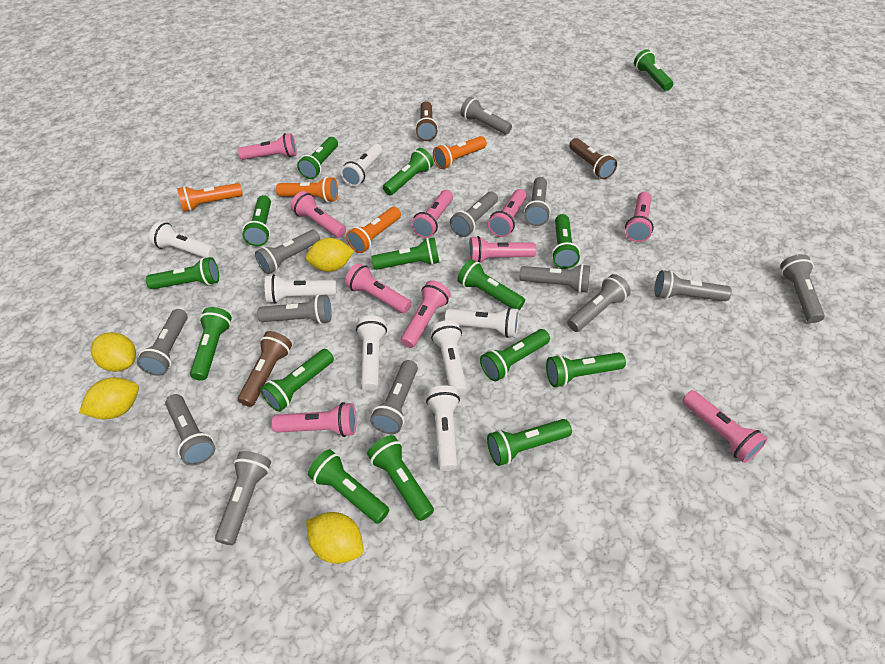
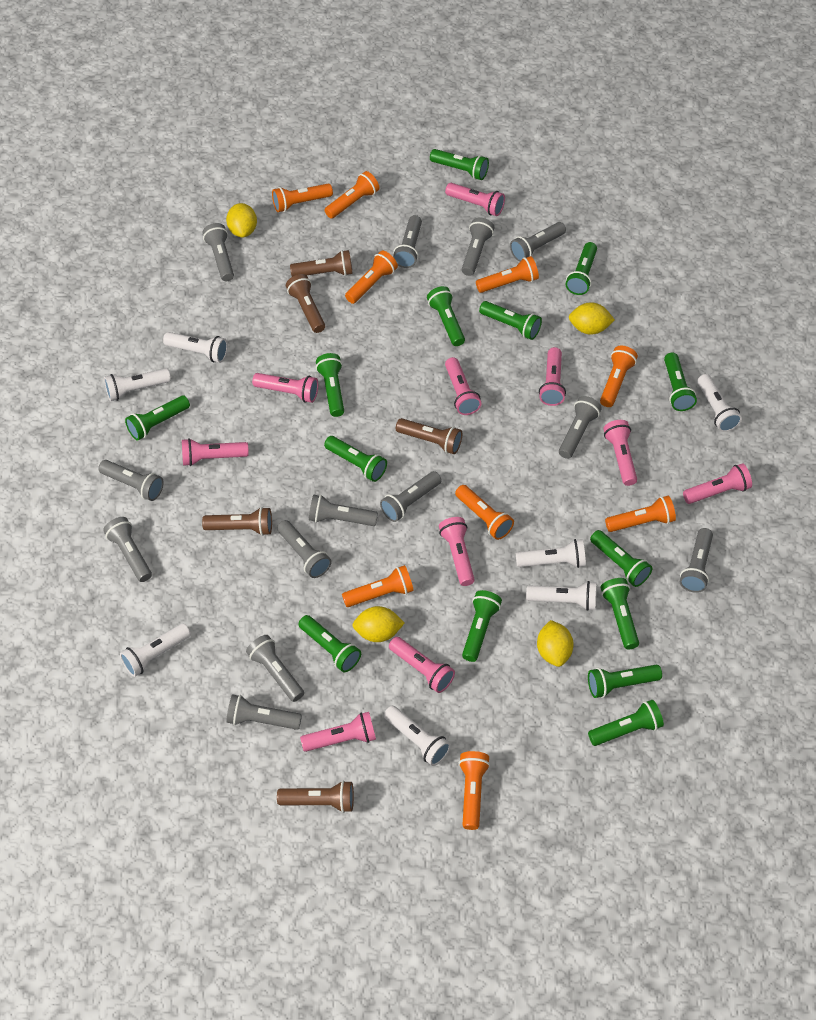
brown flashlight: [238,331,292,407] [415,101,438,141] [569,138,617,179] = 3 -> [202,507,272,536] [277,780,354,813] [286,274,325,333] [290,250,352,277] [396,418,462,454] = 5
green flashlight: [146,257,219,289] [190,307,232,381] [242,195,271,246] [260,349,334,412] [297,137,338,179] [308,449,389,524] [367,435,434,521] [371,237,439,270] [383,148,433,195] [457,259,525,310] [480,329,550,381] [487,419,572,466] [546,352,626,387] [552,214,580,269] [634,49,673,91] = 15 -> [125,395,190,441] [298,615,361,672] [316,353,344,417] [324,436,387,482] [427,286,465,346] [430,149,489,180] [462,590,502,662] [479,301,542,340] [566,242,597,295] [588,665,662,698] [588,700,664,746] [590,530,652,587] [601,578,639,649] [664,352,697,411] = 14
orange flashlight: [177,183,243,212] [276,177,338,202] [346,207,401,253] [433,136,487,169] = 4 -> [272,183,333,212] [325,171,380,219] [342,565,414,607] [345,250,398,304] [455,485,514,540] [459,751,490,830] [476,256,539,293] [600,346,638,407] [605,496,676,532] = 9

